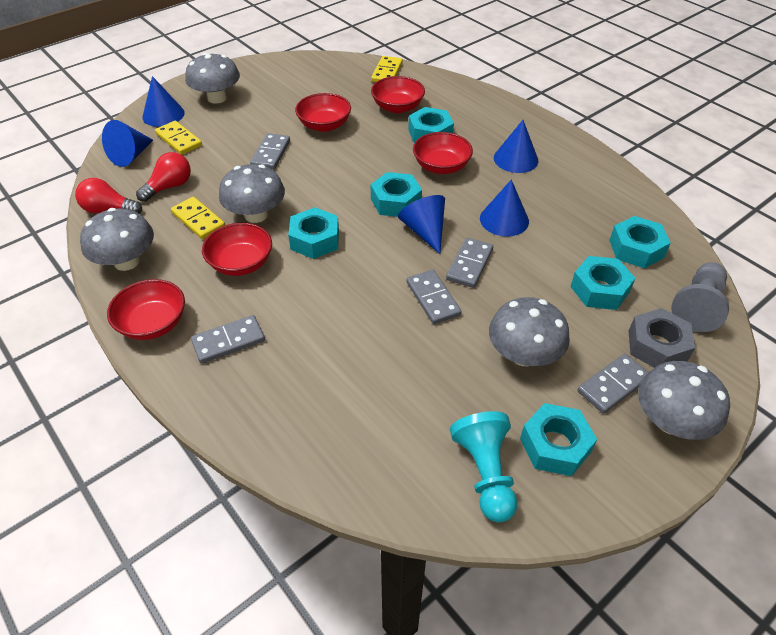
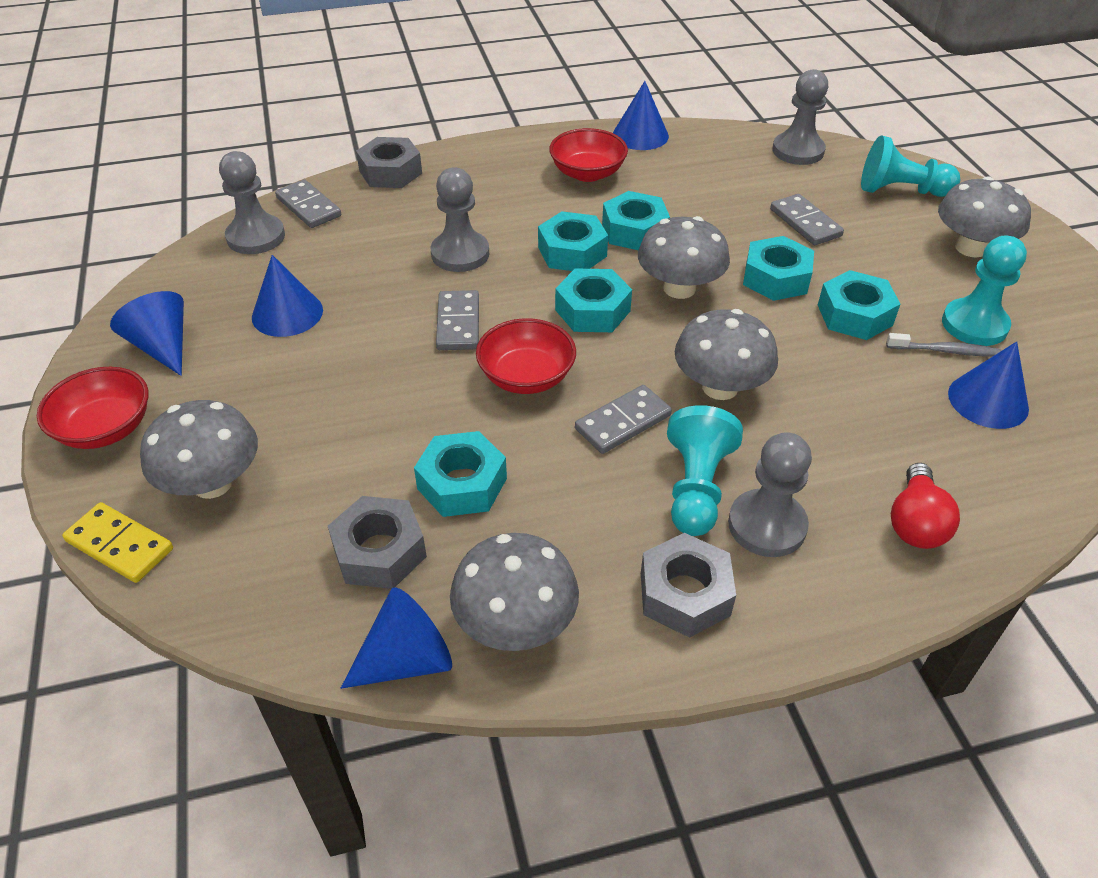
grey domino: [191,315,265,364] [250,133,290,170] [407,270,462,324] [446,238,493,288] [578,354,649,414] = 5 -> [275,179,341,228] [436,290,479,350] [575,385,672,454] [770,194,844,245] = 4
grey nut: [629,308,695,368] = 1 -> [328,496,427,589] [356,137,422,188] [641,533,736,638] = 3
grey pawn: [671,262,729,332] = 1 -> [219,151,285,254] [431,167,489,272] [728,432,812,557] [772,69,828,165] = 4
grey toothbrush: none = 0 -> [886,333,1001,357] = 1
red bowl: [107,279,185,340] [202,223,272,276] [295,93,351,132] [371,76,425,113] [413,132,473,174] = 5 -> [37,367,149,449] [476,318,576,394] [549,128,628,182] = 3
red light bulb: [75,178,142,214] [136,152,191,202] = 2 -> [891,463,960,549] = 1
turquoise pawn: [450,411,517,522] = 1 -> [667,405,743,536] [861,135,960,197] [942,236,1027,346] = 3
yellow domino: [155,121,202,155] [171,197,225,240] [371,56,403,82] = 3 -> [62,502,173,583] = 1

